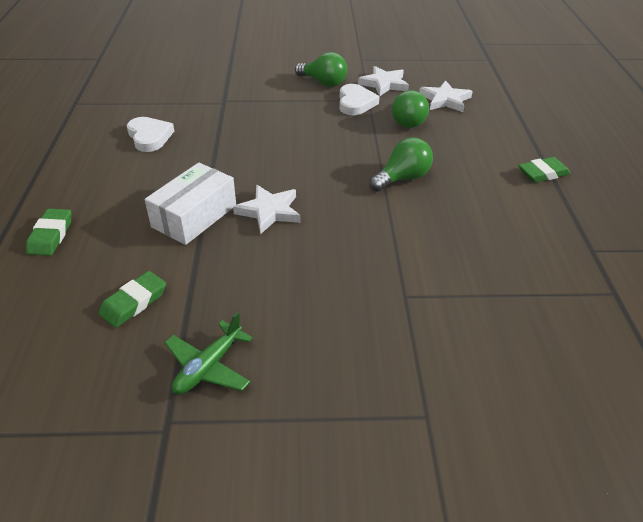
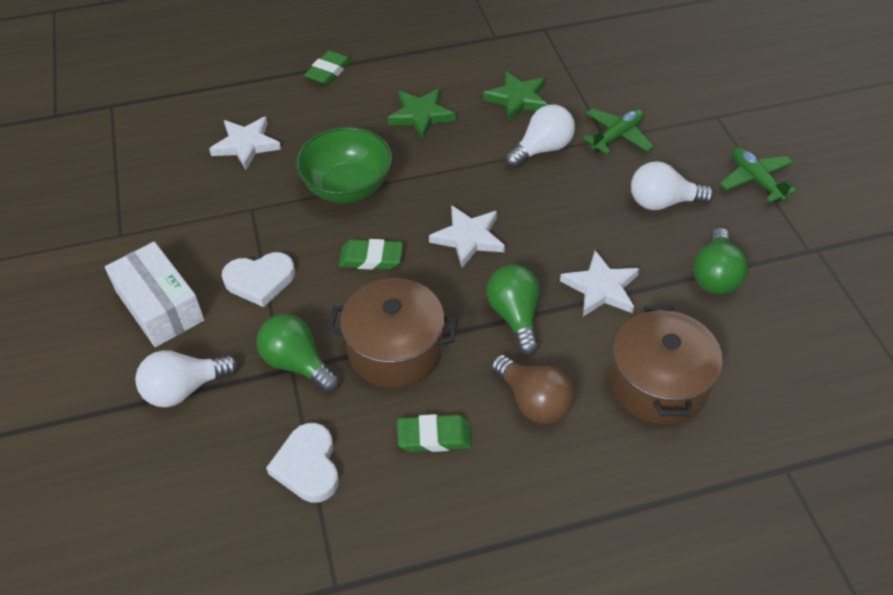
brown light bulb: none = 0 -> [491,355,574,424] = 1
brown pot: none = 0 -> [328,278,458,388] [610,306,723,425] = 2
green bowl: none = 0 -> [296,127,392,203] = 1
green plane: [164,312,253,394] = 1 -> [583,108,654,154] [720,147,797,203] = 2
green star: none = 0 -> [387,89,456,140] [483,71,548,121] = 2
white light bulb: none = 0 -> [135,350,238,407] [505,105,575,168] [631,161,714,210] = 3

